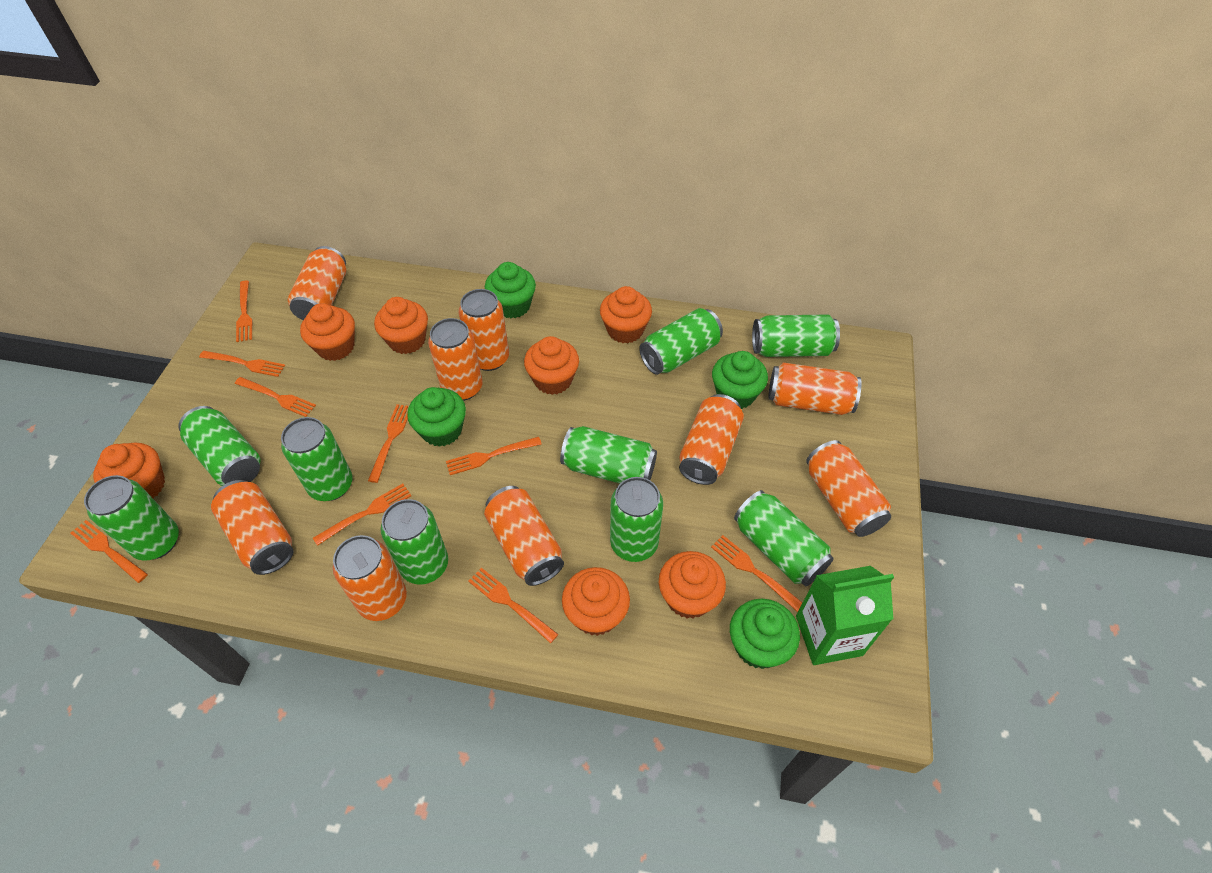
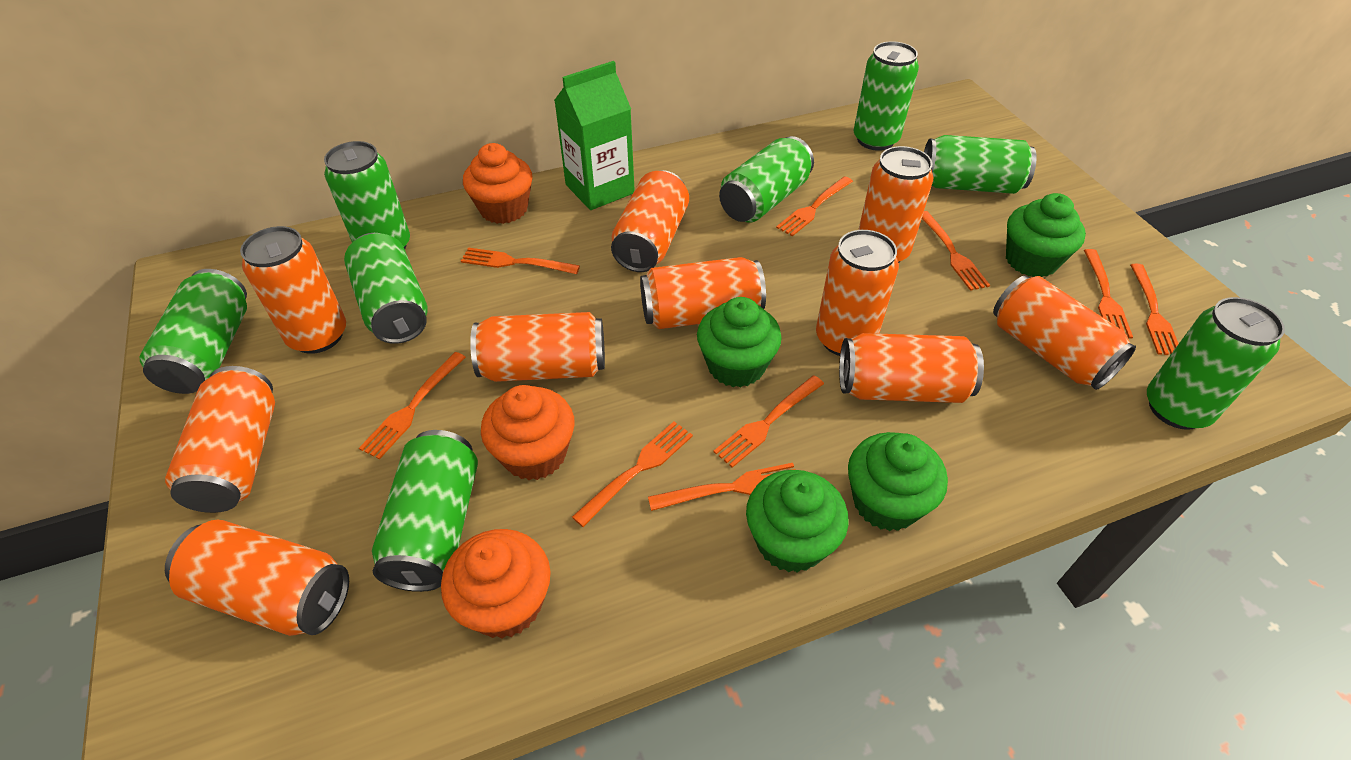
green can: [84,475,179,561] [179,406,261,486] [281,417,352,501] [381,499,448,584] [560,426,657,484] [610,477,663,562] [639,308,723,375] [734,490,834,586] [752,314,840,357] = 9 -> [140,269,247,394] [324,141,410,249] [344,233,428,344] [372,430,478,592] [719,136,814,222] [854,41,919,151] [924,135,1037,194] [1147,297,1285,430] = 8
orange can: [211,480,294,575] [288,246,346,320] [333,535,407,621] [428,318,483,401] [459,289,509,371] [484,486,564,586] [679,394,744,485] [769,363,861,415] [806,440,891,537] = 9 -> [165,366,275,513] [165,519,349,636] [240,226,346,354] [470,312,605,382] [611,170,689,272] [640,257,766,329] [816,230,899,356] [839,333,984,403] [858,146,933,263] [993,276,1136,390] = 10
orange cupcake: [93,442,165,498] [300,303,355,361] [374,297,428,354] [524,336,579,395] [562,567,630,636] [600,286,652,343] [659,551,726,619] = 7 -> [441,529,551,639] [463,143,533,224] [481,385,575,480] = 3

